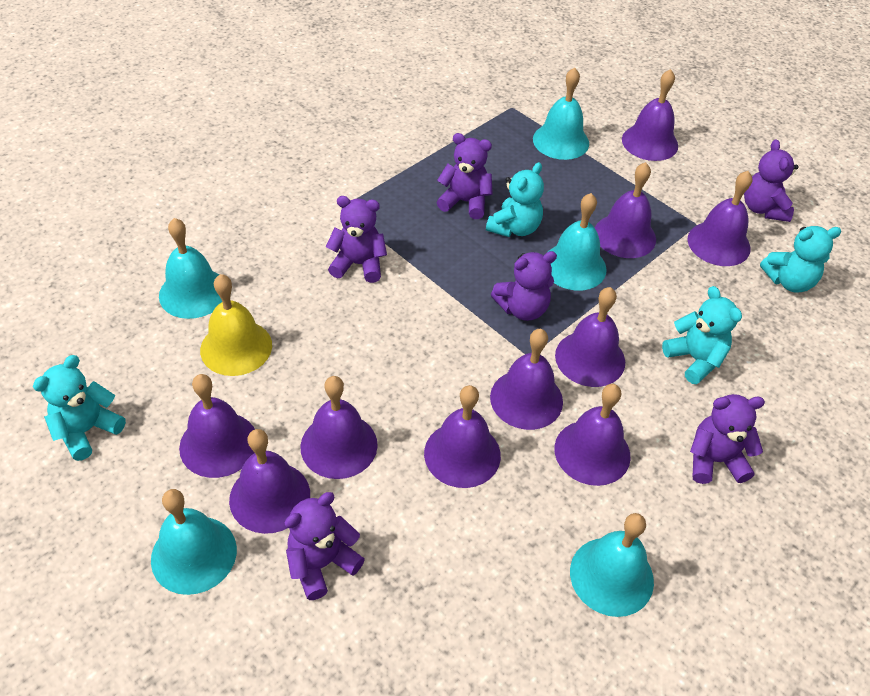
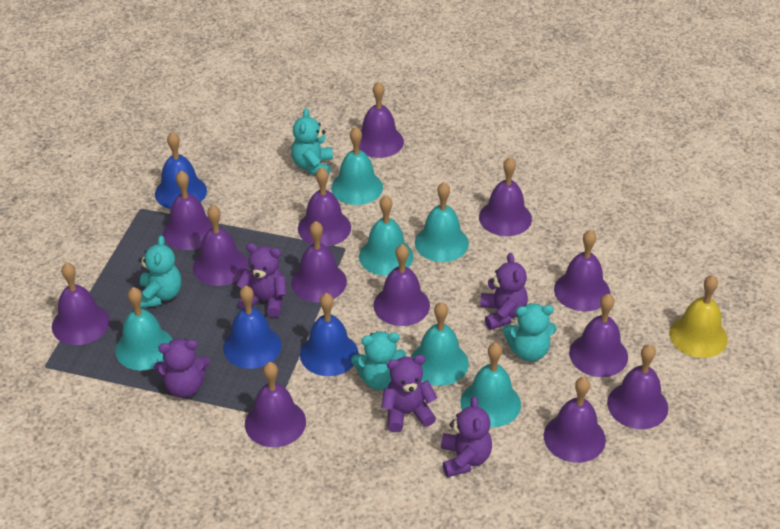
blue bell: none = 0 -> [155,132,207,209] [223,286,281,369] [300,293,358,376] = 3
purple bell: [179,374,255,478] [229,429,310,534] [300,376,378,479] [424,385,501,488] [490,329,563,430] [555,287,625,387] [555,384,631,486] [595,162,656,258] [622,69,678,161] [688,171,752,266] = 10 -> [52,262,110,345] [163,171,213,250] [193,205,248,286] [245,362,306,447] [291,221,347,302] [298,167,351,247] [359,81,404,158] [373,244,430,326] [479,157,532,236] [544,377,606,463] [554,230,610,311] [569,294,628,377] [607,344,668,429] = 13
purple teddy bear: [285,492,365,600] [326,196,387,283] [436,133,493,219] [491,251,557,321] [690,394,765,484] [744,139,798,222] = 6 -> [154,339,210,398] [236,243,287,317] [381,355,437,432] [441,396,492,477] [480,253,528,330] = 5
turquoise bell: [151,489,237,595] [159,218,222,319] [533,67,589,160] [548,193,607,290] [570,513,654,617] = 5 -> [115,287,173,370] [331,127,383,205] [359,195,413,276] [411,302,469,386] [415,182,469,262] [460,342,521,427] = 6

